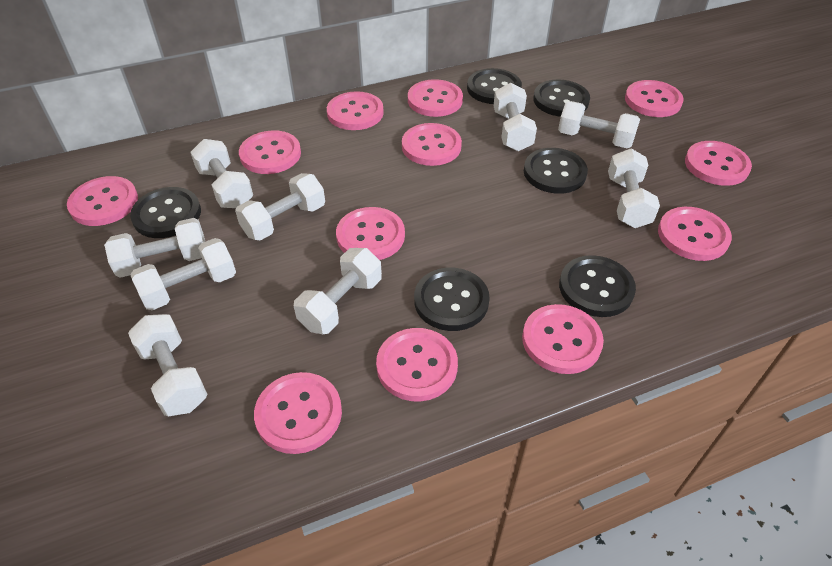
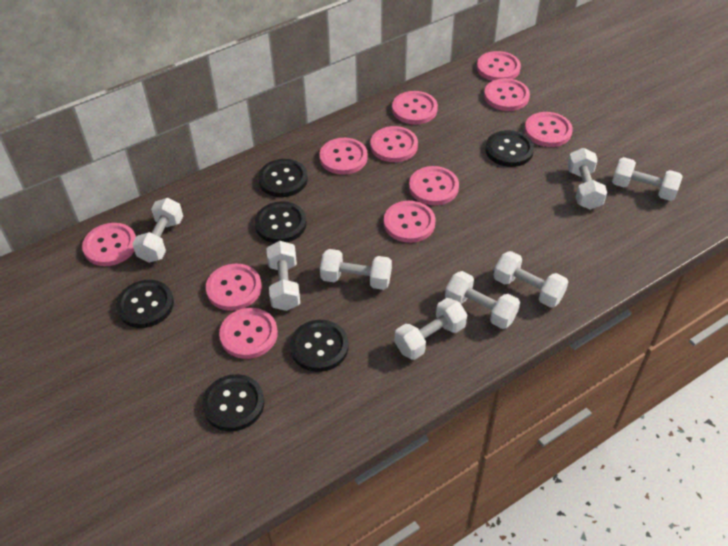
pink button: [67,176,138,226] [239,130,301,174] [254,372,342,454] [327,91,384,130] [336,207,405,260] [376,328,458,402] [402,123,462,166] [408,79,463,117] [522,304,604,374] [625,80,684,117] [658,207,732,261] [685,141,752,186] = 12 -> [82,223,136,266] [206,263,262,311] [219,308,278,359] [319,138,368,175] [370,126,418,162] [384,201,436,243] [392,91,438,125] [409,166,459,205] [477,51,521,81] [484,78,530,111] [524,112,573,147] = 11
white dumbbell: [104,218,205,278] [128,314,208,416] [130,238,236,310] [190,139,253,208] [235,173,325,241] [294,248,382,334] [493,83,537,151] [558,101,640,148] [608,149,660,228] = 9 -> [133,198,183,263] [267,241,300,311] [320,249,392,290] [395,298,467,360] [445,271,520,329] [494,251,568,308] [567,148,607,210] [612,157,683,201] = 8

